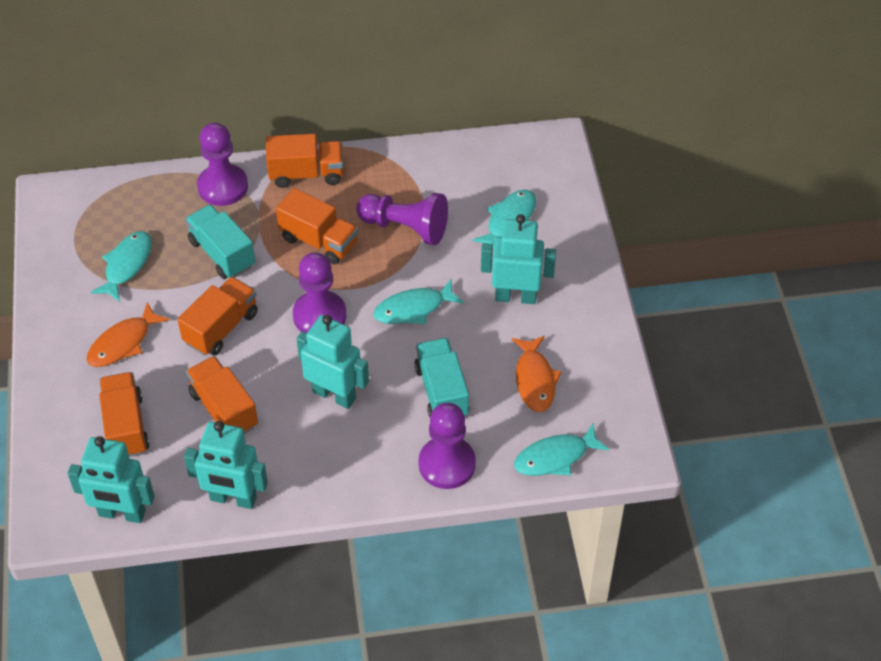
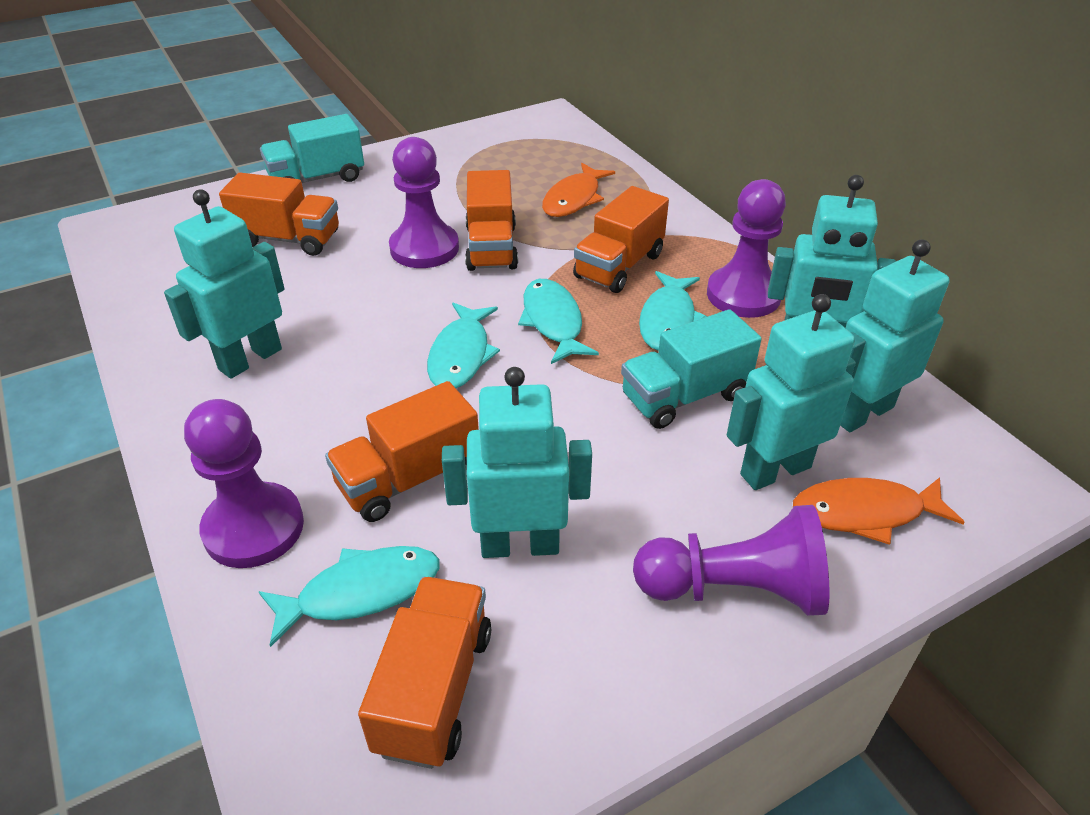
turquoise robot: [68,436,155,523] [184,421,268,509] [297,315,369,409] [481,214,556,304] = 4 -> [164,189,285,379] [442,367,592,558] [727,294,856,490] [768,175,896,328] [840,239,950,432] = 5

